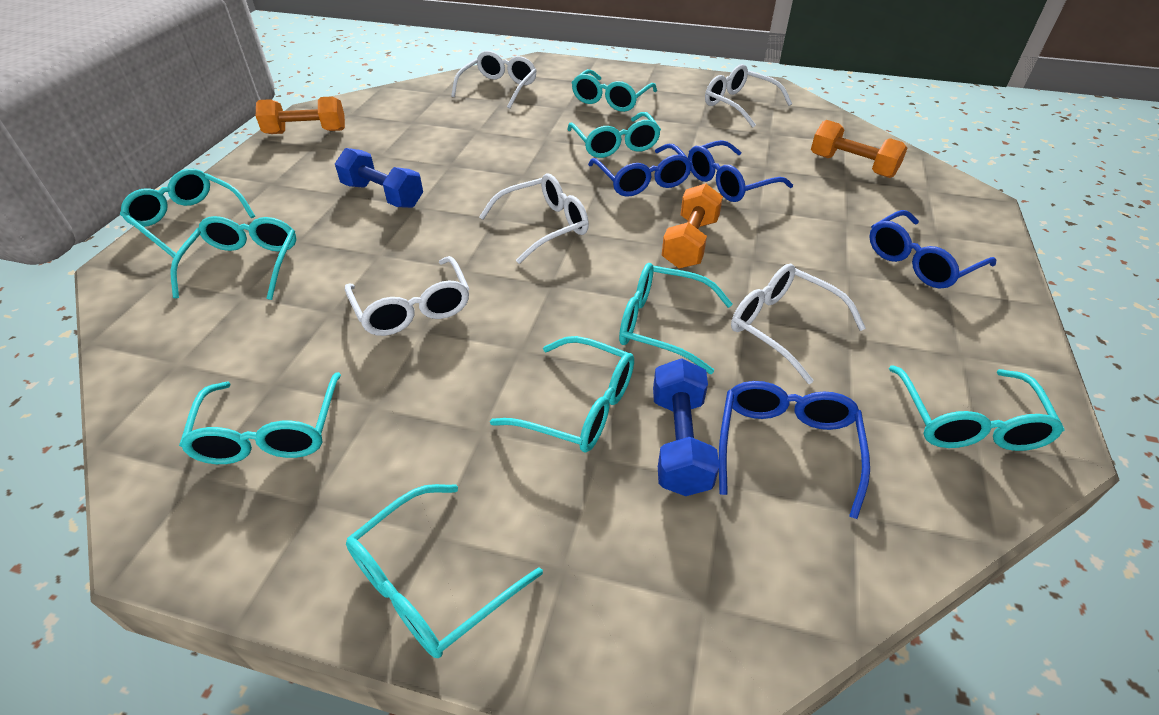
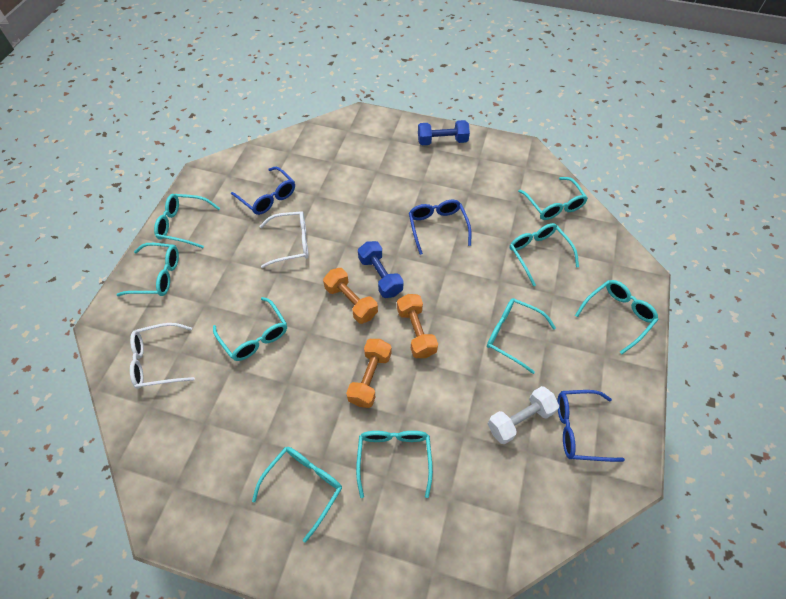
blue glasses: [588,144,692,197] [688,140,793,202] [719,381,870,519] [869,210,996,289] = 4 -> [231,167,295,215] [409,200,472,255] [557,390,625,462] = 3
white dumbbell: none = 0 -> [488,386,559,444] = 1
white glasses: [345,256,469,336] [451,51,537,109] [479,174,589,264] [705,64,792,128] [731,264,866,384] = 5 -> [130,323,195,389] [259,211,309,268] = 2

